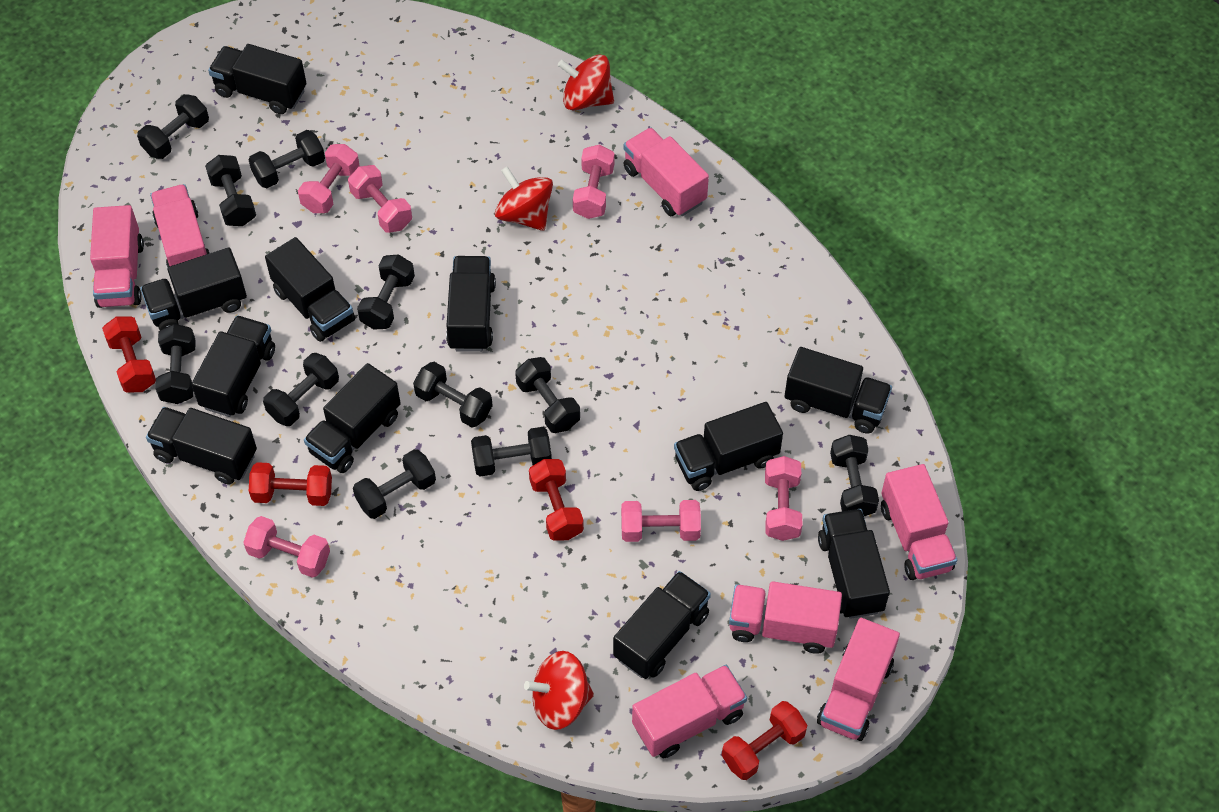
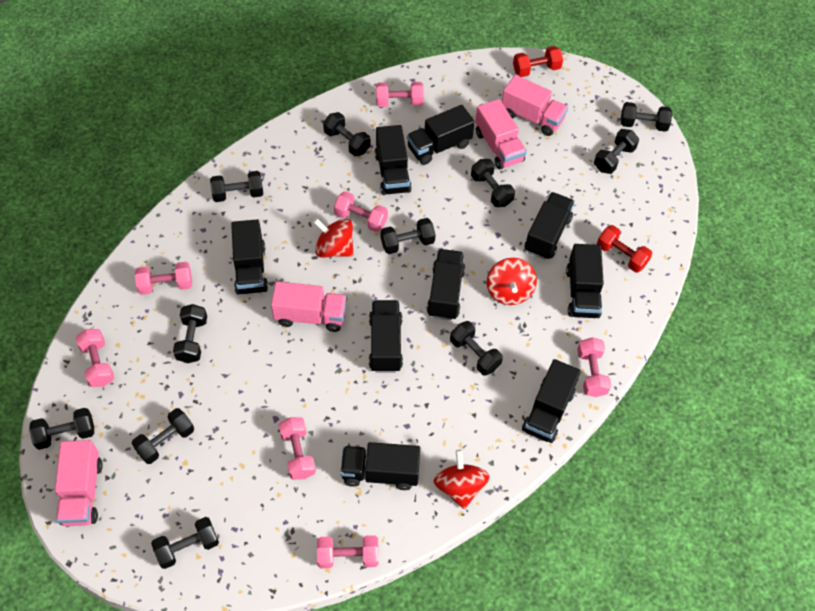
black truck: [140,248,247,330] [146,407,257,484] [191,315,275,417] [208,44,306,114] [265,237,355,342] [304,363,401,473] [446,256,496,352] [613,571,711,679] [674,402,783,491] [784,347,892,434] [818,509,890,619] = 11 -> [231,219,268,294] [340,442,420,490] [369,300,403,373] [375,125,412,195] [407,105,475,165] [427,249,465,320] [522,359,581,443] [525,192,575,260] [566,244,604,318] = 9
pink dumbbell: [243,516,330,578] [298,144,360,213] [348,165,412,233] [573,145,614,219] [621,500,701,542] [765,456,802,541] = 6 -> [76,329,114,387] [135,262,192,295] [279,417,316,480] [317,535,379,568] [334,191,388,232] [376,82,424,107] [577,337,612,397] = 7
pink truck: [90,205,144,308] [150,184,210,268] [623,128,709,216] [632,665,747,758] [729,581,842,654] [817,618,900,741] [881,464,957,580] = 7 -> [55,440,103,526] [271,281,347,332] [475,99,527,170] [502,75,568,136] = 4
red dumbbell: [102,316,156,393] [249,462,332,506] [529,459,584,541] [722,701,807,780] = 4 -> [513,46,563,77] [597,225,652,273] = 2

